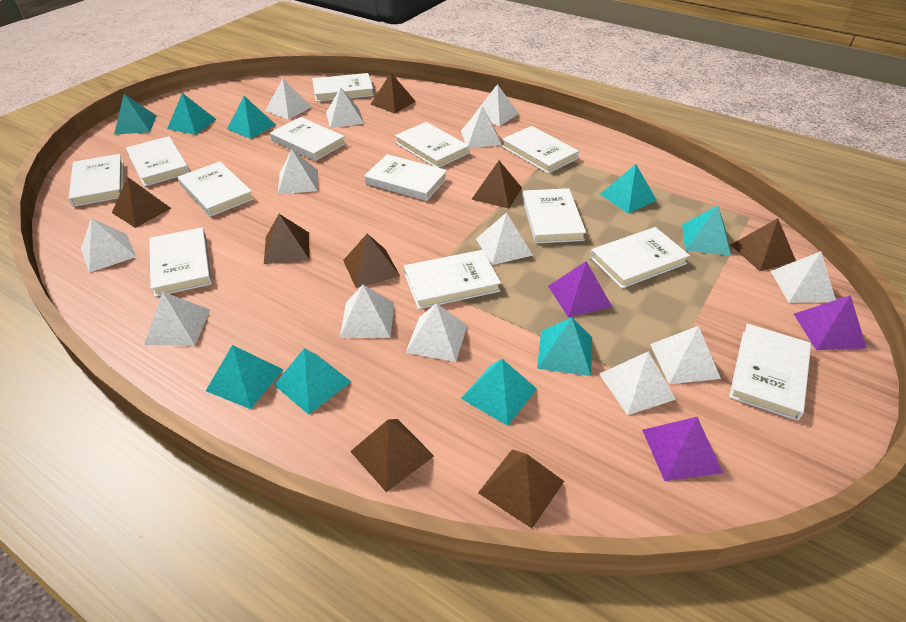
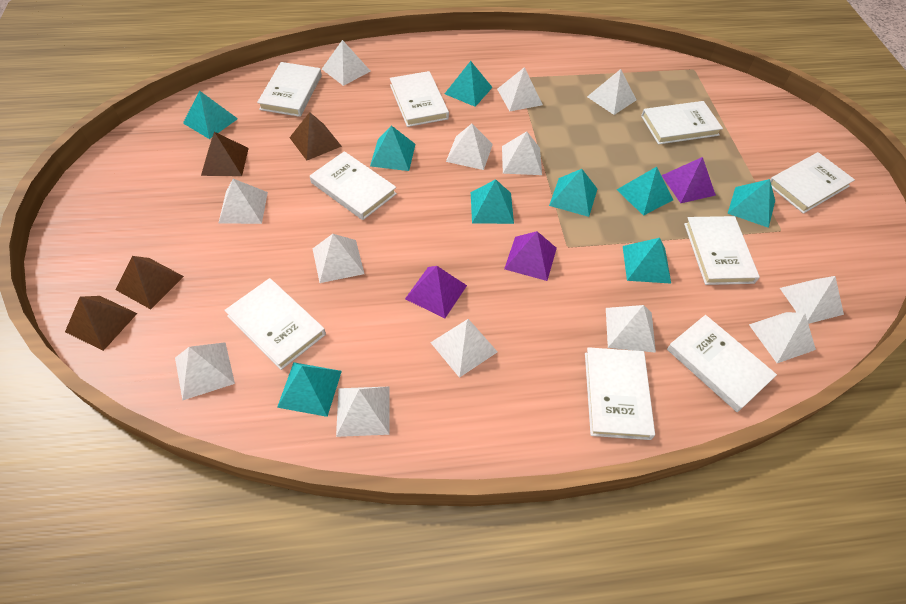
brown pyramid: [112,177,171,228] [264,214,309,264] [343,234,400,288] [350,419,434,492] [370,73,415,113] [471,161,522,209] [478,450,564,528] [731,218,796,271] = 8 -> [65,296,137,351] [116,256,184,309] [201,132,249,176] [289,112,342,160] = 4
white book: [69,154,124,207] [126,136,190,187] [149,228,212,297] [178,162,254,217] [270,117,346,161] [312,73,374,102] [364,154,447,201] [395,122,469,168] [404,250,501,309] [502,126,579,174] [522,188,586,244] [590,227,690,288] [729,324,811,421] = 13 -> [224,278,326,370] [257,62,322,117] [310,151,397,220] [390,71,449,127] [585,347,655,440] [641,101,723,145] [667,315,777,412] [684,216,760,285] [770,152,855,214] = 9

